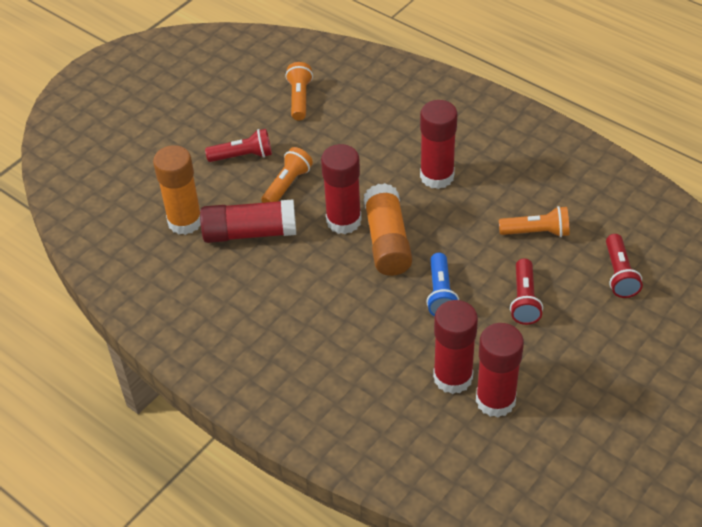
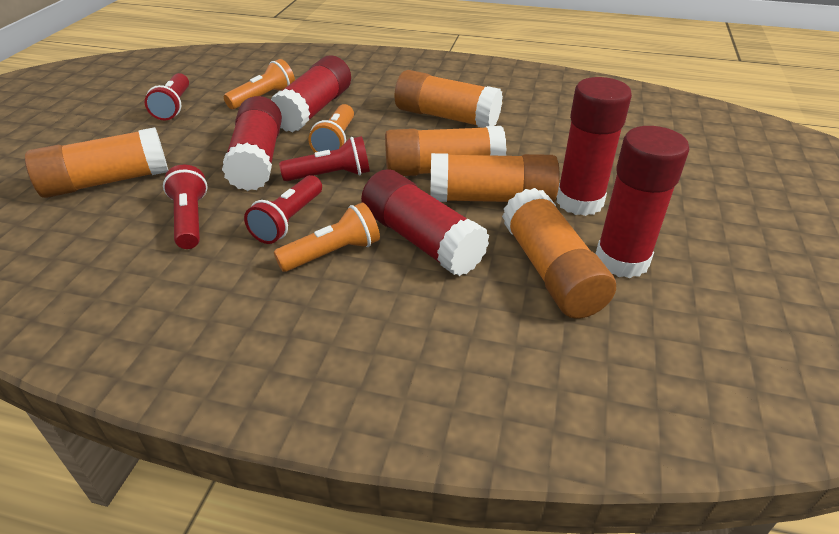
blue flashlight: [426,253,459,316] = 1 -> none = 0
orange glue stick: [153,145,201,235] [364,183,412,276] = 2 -> [25,127,168,198] [385,126,507,176] [395,70,503,128] [430,153,559,202] [502,188,616,319] = 5
red flashlight: [205,129,272,162] [510,258,543,325] [606,234,643,298] = 3 -> [145,73,189,120] [163,165,208,249] [244,175,322,244] [279,136,370,181] = 4

